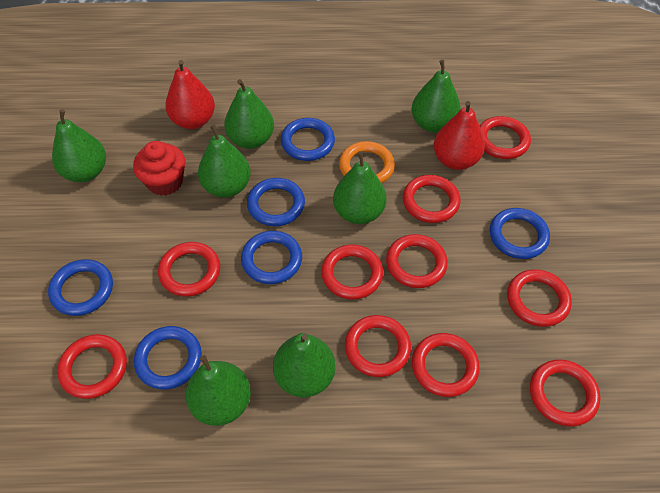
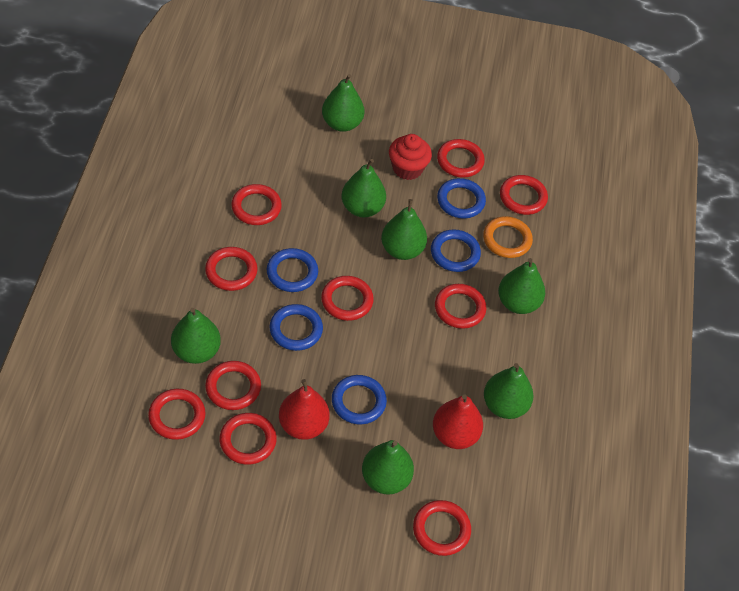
blue ring: [48,259,113,316] [134,326,202,390] [241,231,302,284] [247,178,305,226] [281,118,335,161] [490,208,550,259] = 6 -> [267,248,318,292] [270,304,323,351] [332,375,387,424] [431,229,481,272] [437,178,486,219] = 5

